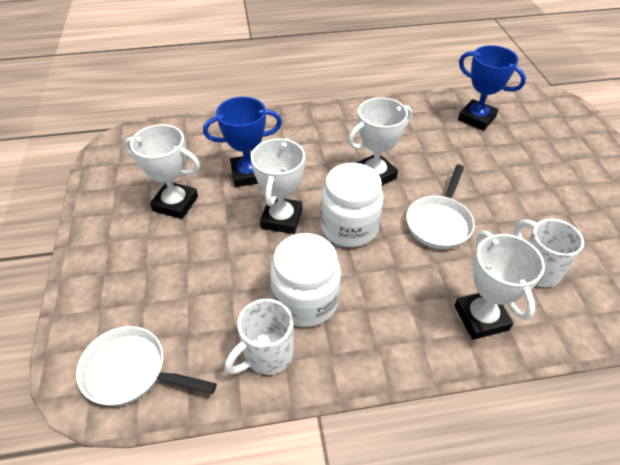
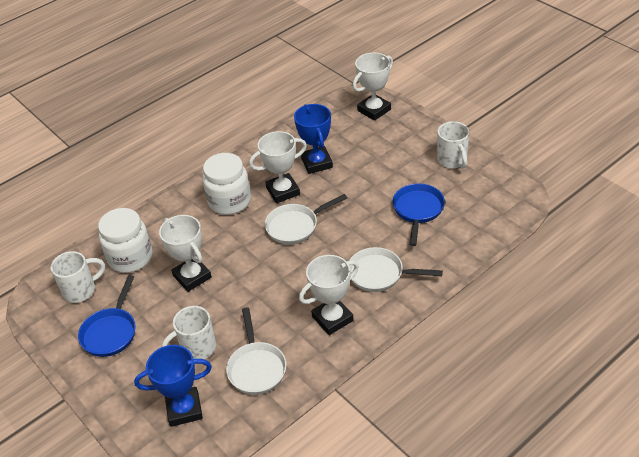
blue pan: none = 0 -> [78,275,136,357] [393,183,445,246] = 2
white mug: [225,299,294,375] [514,219,584,287] = 2 -> [51,251,105,303] [162,306,216,359] [437,121,469,169] = 3
white pan: [76,326,217,406] [406,165,475,249] = 2 -> [226,307,287,395] [265,194,347,244] [349,247,443,292] = 3

